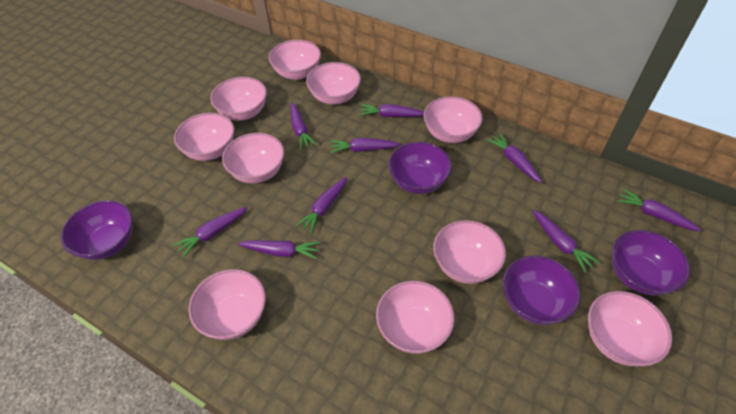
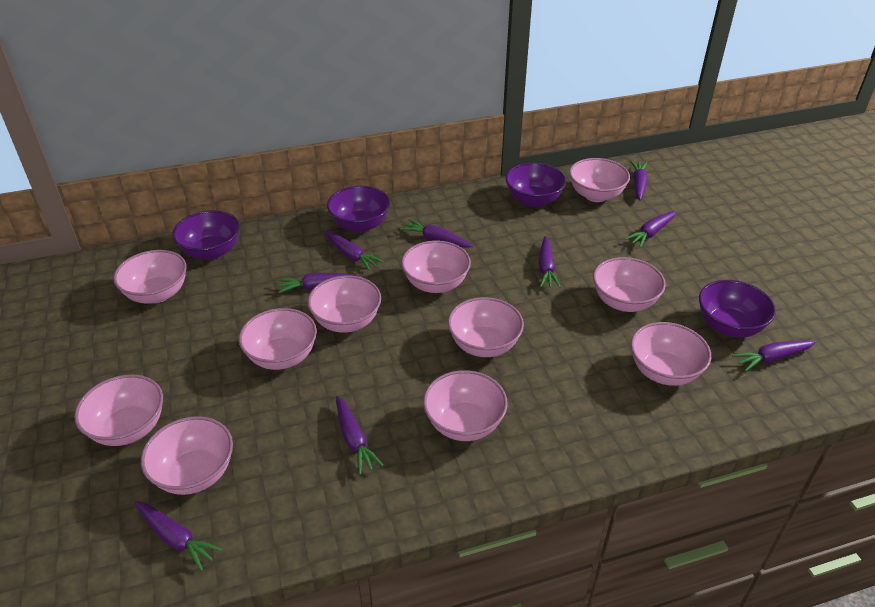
pink bowl: [174,113,234,161] [189,269,266,340] [210,77,267,121] [222,133,284,184] [269,40,321,80] [306,62,361,105] [376,281,455,354] [424,96,483,143] [433,220,506,284] [588,291,672,366] = 10 -> [74,375,163,446] [113,250,187,304] [141,416,233,495] [239,308,317,370] [308,275,381,333] [401,240,471,293] [423,370,508,441] [448,297,524,357] [569,158,630,202] [593,257,666,312] [631,322,711,386] = 11

